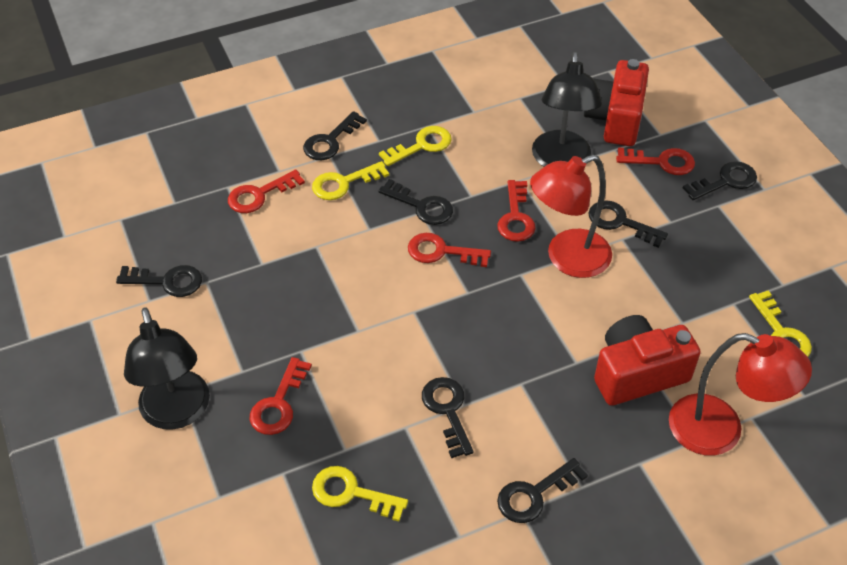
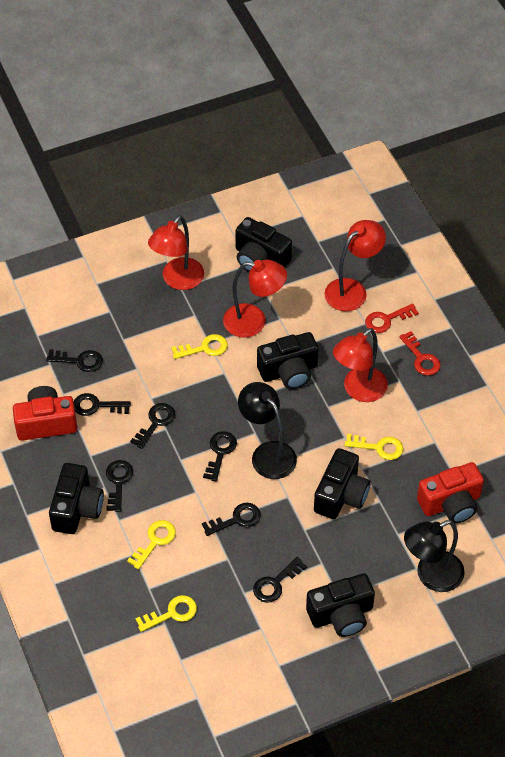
black camera: none = 0 -> [49,463,104,534] [235,217,292,272] [257,332,319,389] [306,573,375,637] [314,448,371,519] = 5
red key: [228,170,305,213] [250,357,312,435] [408,233,491,267] [497,180,536,242] [616,148,695,175] = 5 -> [365,303,419,333] [399,331,441,376] = 2
red lamp: [530,154,612,278] [669,333,812,456] = 2 -> [148,215,204,290] [223,260,287,338] [324,220,386,311] [333,328,388,402] = 4

